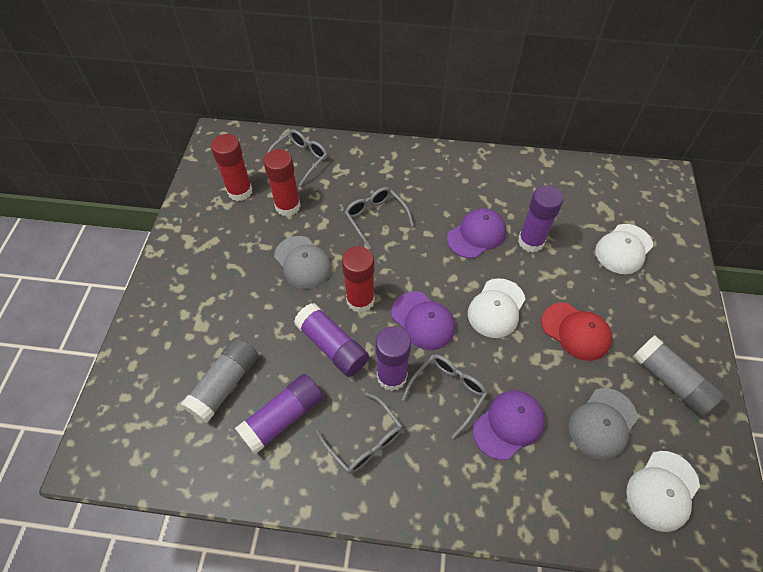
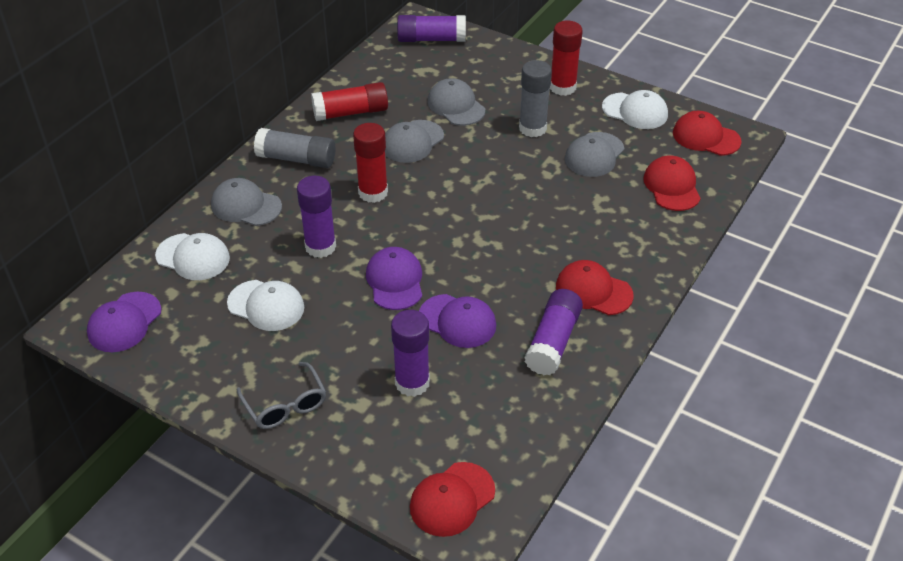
grey cap: [274,236,332,289] [569,388,638,460] = 2 -> [211,178,282,226] [385,120,444,163] [427,78,485,126] [565,132,624,177] = 4
grey glasses: [267,129,327,186] [316,393,403,474] [345,187,414,249] [402,354,487,439] = 4 -> [237,362,326,429] = 1
red cap: [541,303,612,361] = 1 -> [410,462,495,537] [556,260,634,315] [643,155,701,211] [673,111,742,156] = 4

